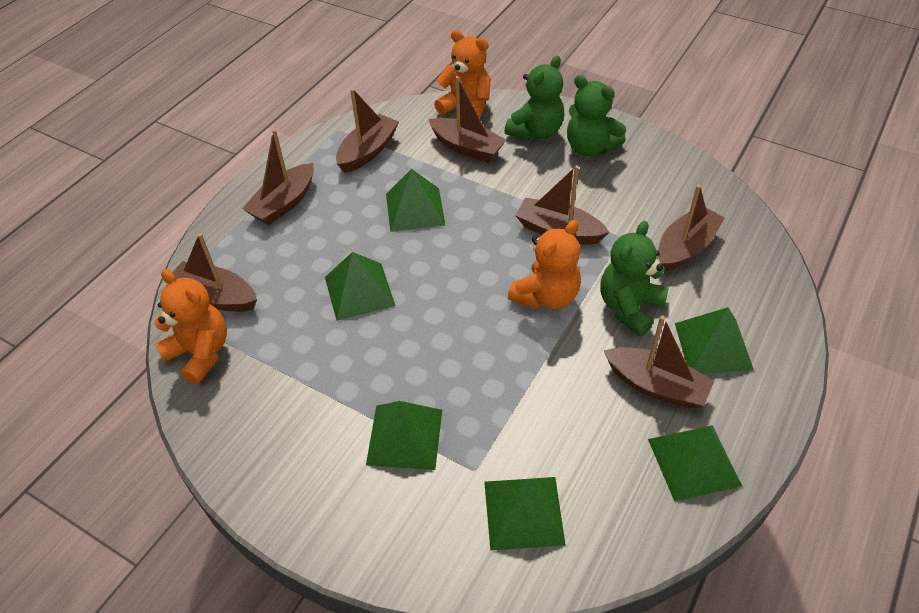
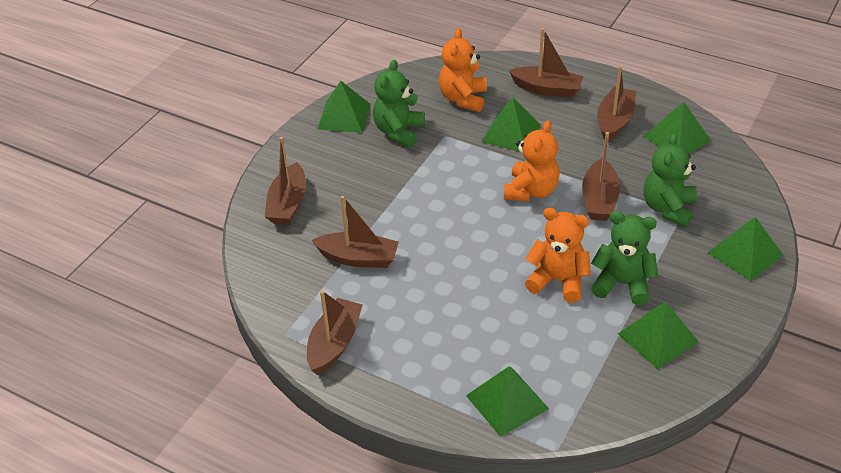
brown boat: [172,233,257,312] [242,129,314,225] [336,88,399,173] [428,76,506,162] [515,165,609,245] [604,315,714,409] [658,185,725,271] = 7 -> [265,137,306,225] [307,290,363,375] [312,196,399,268] [509,28,584,98] [582,132,620,221] [597,66,636,141] = 6

